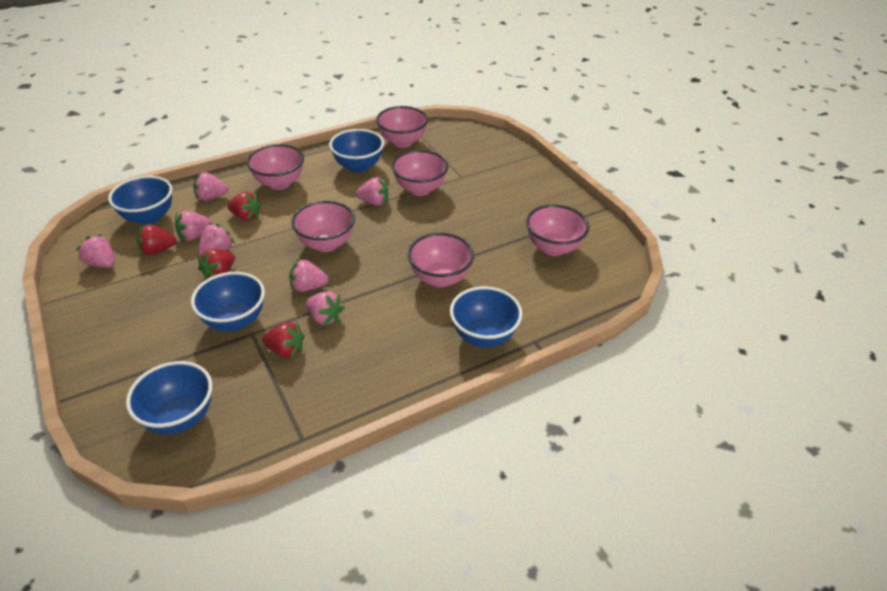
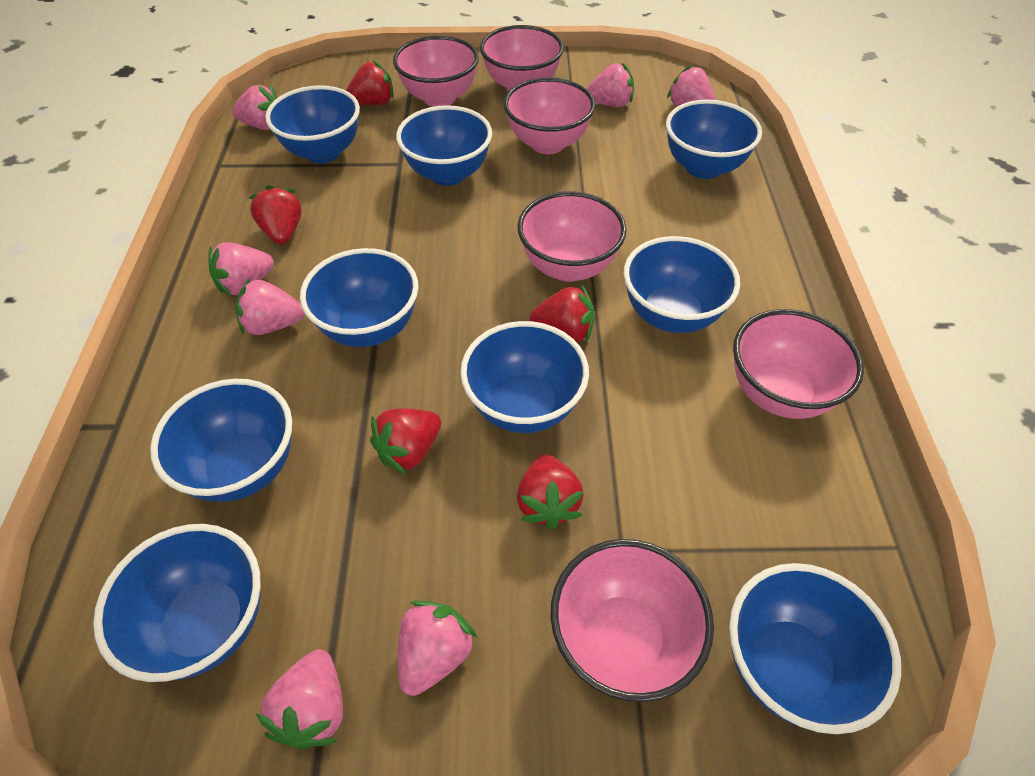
blue bowl: [108,176,172,225] [126,361,212,434] [191,272,265,331] [329,129,384,173] [450,286,522,347] = 5 -> [93,524,261,682] [150,379,292,502] [265,85,360,163] [300,248,418,347] [396,105,492,186] [460,321,589,433] [623,236,740,333] [666,100,762,179] [729,563,901,734] = 9
red strawberry: [136,224,176,255] [198,249,235,279] [227,192,261,221] [262,322,304,358] = 4 -> [248,185,302,244] [346,61,394,105] [370,408,441,474] [517,454,584,529] [529,285,595,342] = 5

